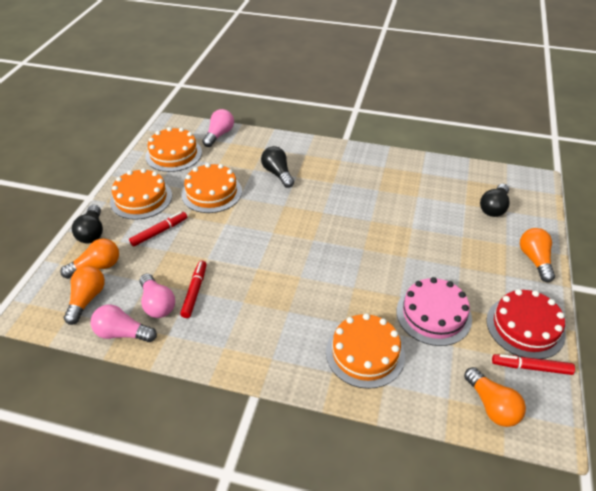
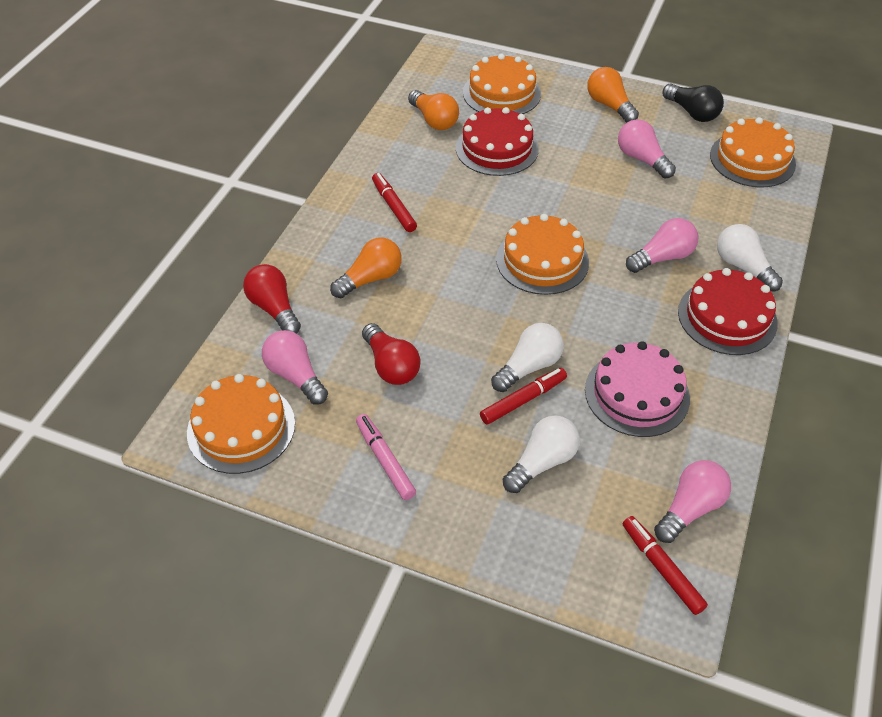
black light bulb: [72,205,103,243] [261,146,294,188] [480,184,510,217] = 3 -> [663,83,724,122] = 1
orange light bulb: [60,239,119,279] [64,266,105,325] [464,367,526,427] [520,228,555,282] = 4 -> [330,238,402,298] [408,90,459,130] [587,67,639,123] = 3
pink light bulb: [91,305,157,342] [139,274,175,318] [202,109,234,147] = 3 -> [262,330,328,405] [618,119,676,178] [626,218,698,273] [654,460,731,543] = 4
pink marker: none = 0 -> [356,414,416,500] = 1
red cake: [486,289,566,359] = 1 -> [456,107,539,176] [678,268,778,355] = 2
red light bulb: none = 0 -> [243,264,301,334] [362,323,421,385] = 2
white light bulb: none = 0 -> [491,323,564,392] [503,415,580,493] [717,224,783,292] = 3

